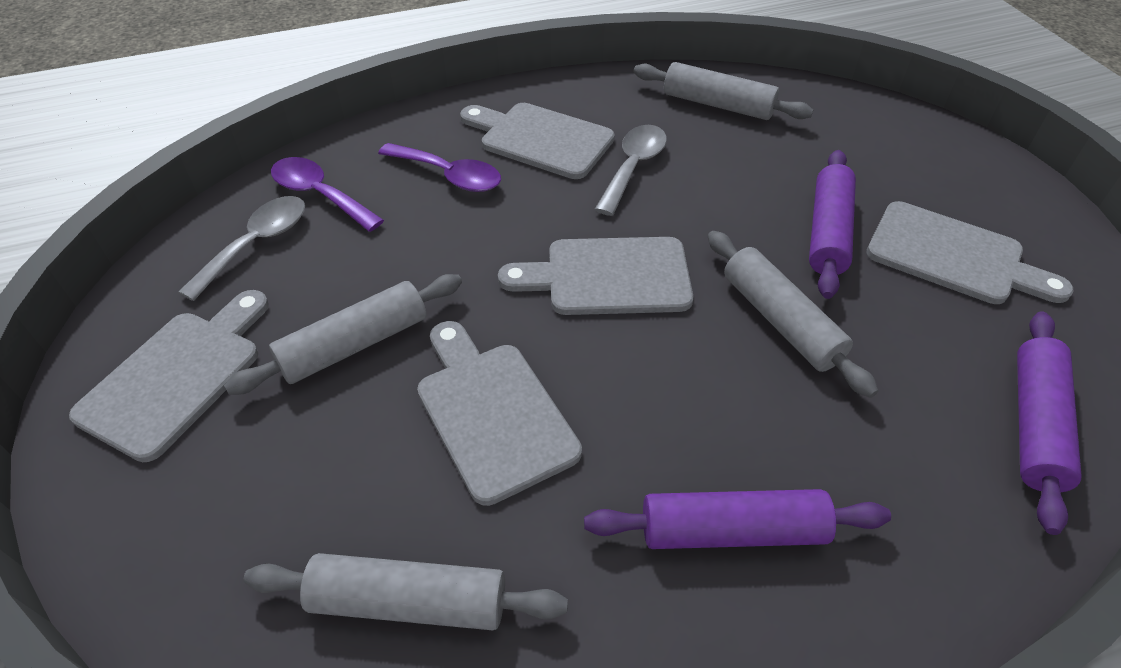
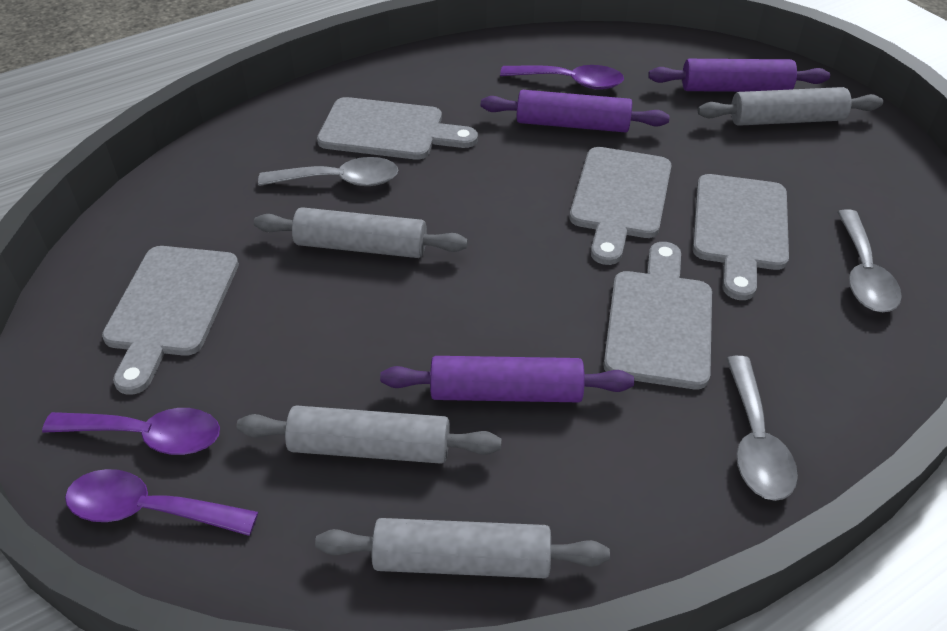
grey spoon: [178,196,305,301] [594,125,667,216] = 2 -> [258,157,399,186] [726,356,798,501] [837,209,902,312] = 3
purple spoon: [271,157,384,232] [378,143,501,192] = 2 -> [42,408,220,455] [65,469,258,536] [500,65,624,90] = 3

